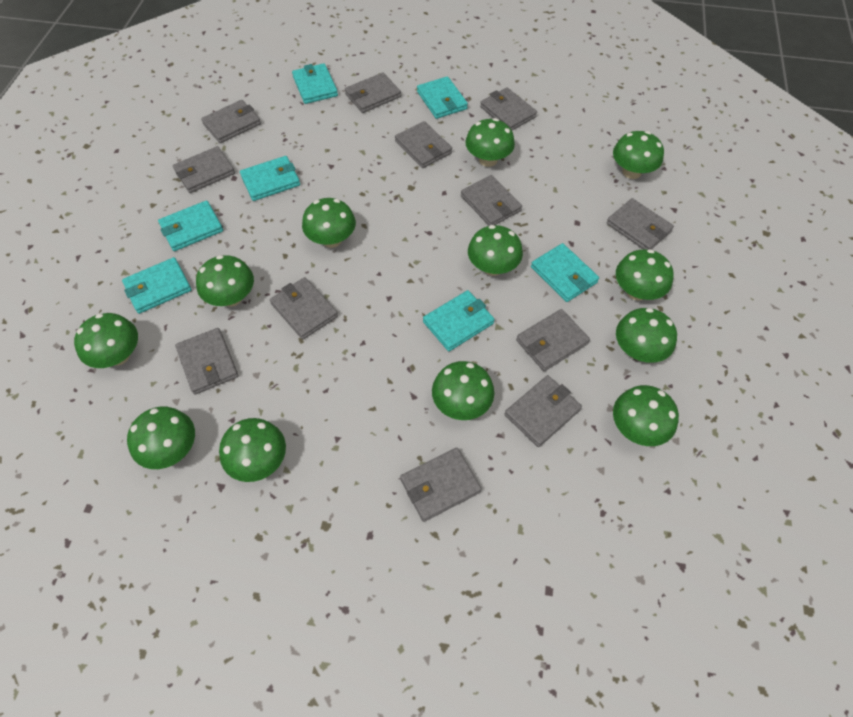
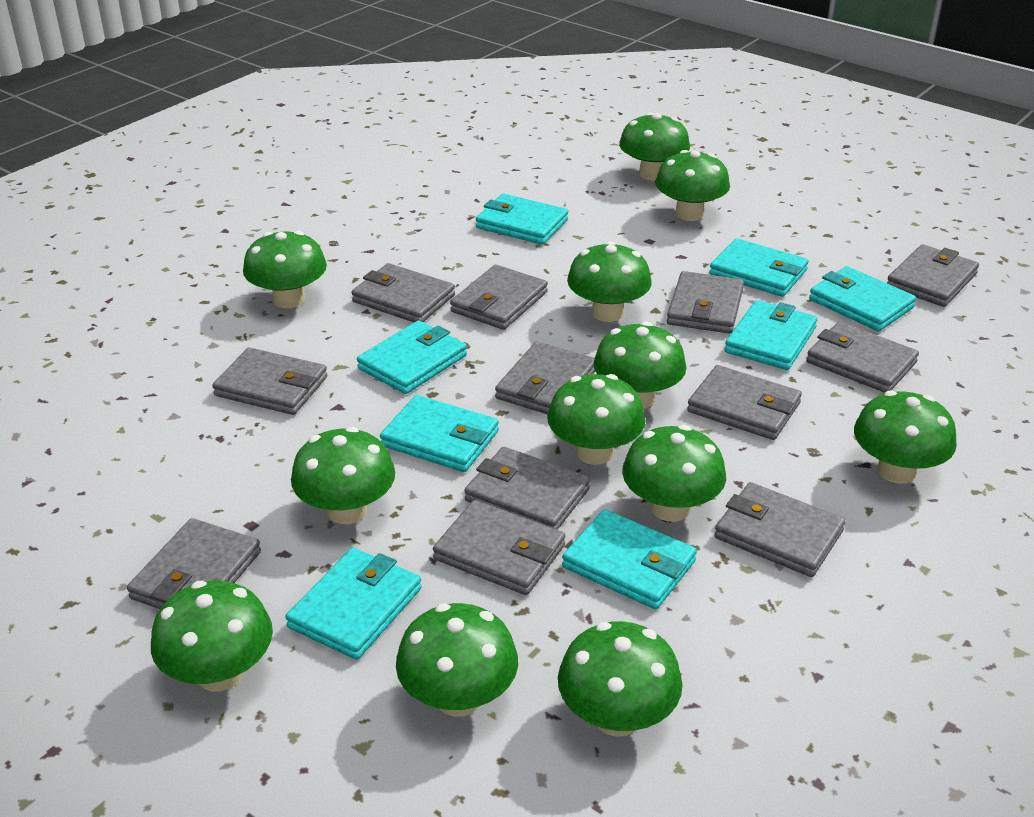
turquoise wallet: [122,257,192,314] [158,201,223,251] [240,156,300,201] [292,63,338,104] [417,76,468,119] [423,290,495,351] [531,243,599,302] = 7 -> [285,548,422,660] [357,320,467,394] [380,395,499,472] [476,194,568,245] [562,509,697,609] [709,238,809,297] [725,300,818,370] [809,266,916,331] = 8

